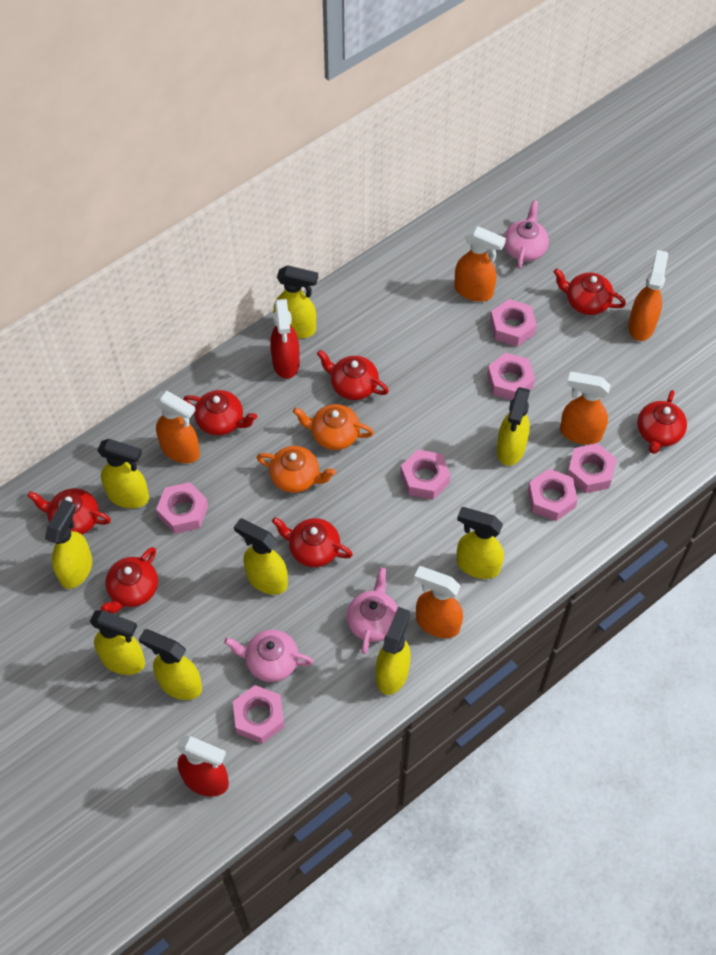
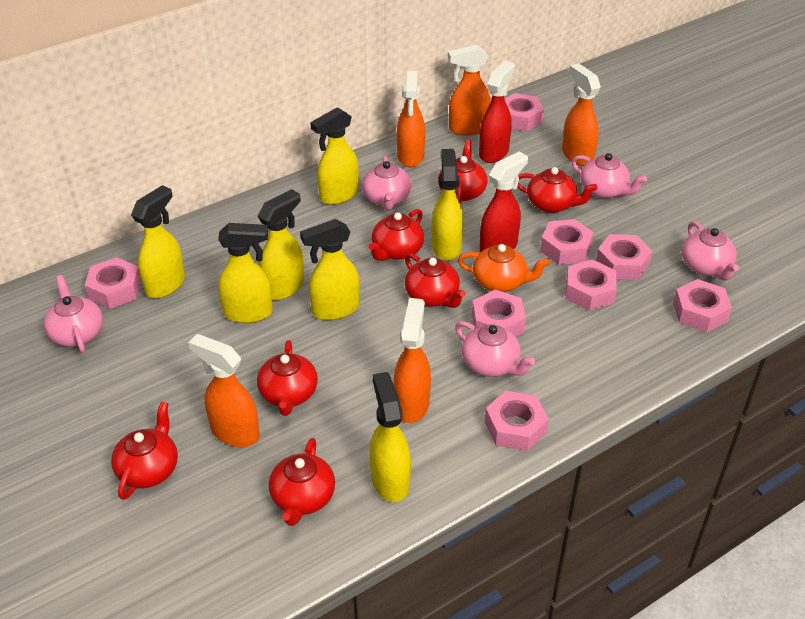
orange teapot: [257,446,336,493] [293,404,374,450] = 2 -> [458,244,550,292] = 1
pink nut: [156,482,208,534] [233,685,284,744] [400,449,451,500] [487,353,535,400] [490,299,536,347] [528,469,578,521] [567,443,617,493] = 7 -> [85,257,141,309] [472,289,526,337] [485,391,549,451] [505,93,544,132] [540,219,594,265] [565,259,617,311] [596,234,652,280] [673,279,732,332] = 8
pink teapot: [224,630,314,682] [347,568,398,654] [504,200,549,269] = 3 -> [44,275,103,353] [362,156,412,210] [455,321,535,377] [571,153,647,199] [682,221,739,281] = 5
yellow spray bottle: [45,499,92,589] [90,610,145,675] [97,439,149,508] [139,629,202,700] [234,518,288,595] [273,265,318,339] [376,607,411,695] [456,507,504,579] [497,387,530,466] = 9 -> [131,185,185,298] [218,223,273,323] [258,189,304,300] [300,219,360,320] [310,107,359,205] [370,372,411,502] [432,149,463,261] = 7

